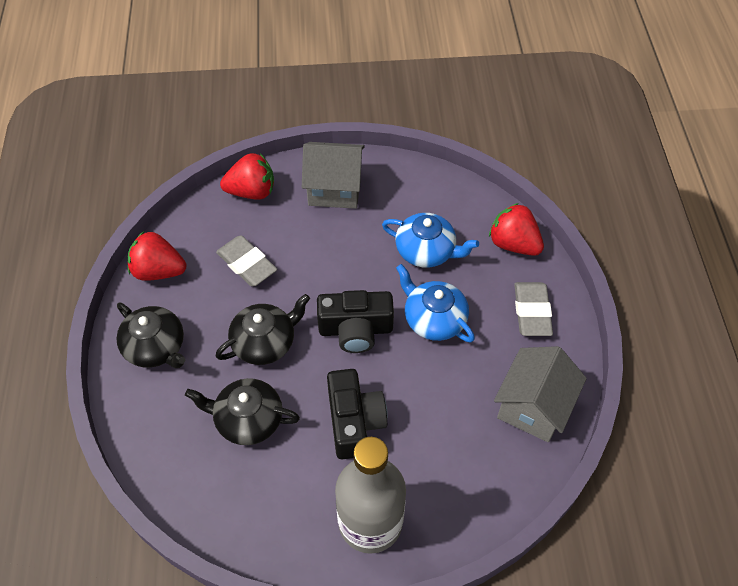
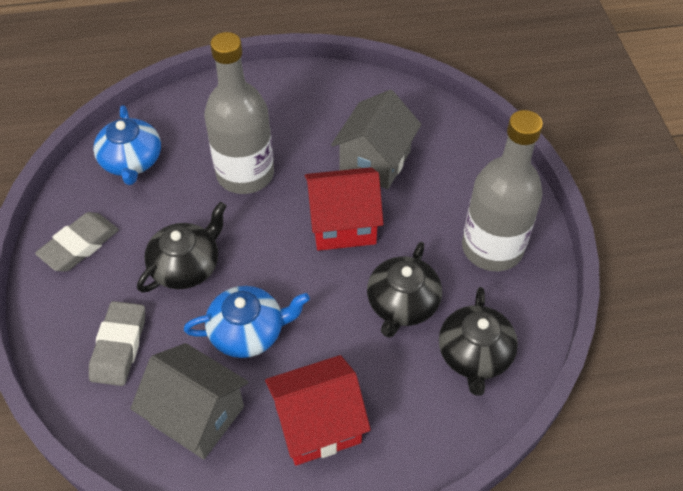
black camera: [317,290,394,353] [327,369,388,459] = 2 -> none = 0
grey bottle: [335,437,406,554] = 1 -> [204,32,274,194] [462,110,543,271] = 2
red house: none = 0 -> [265,355,371,465] [305,167,383,251] = 2
red strawberry: [128,232,187,281] [220,153,274,200] [489,203,544,256] = 3 -> none = 0

